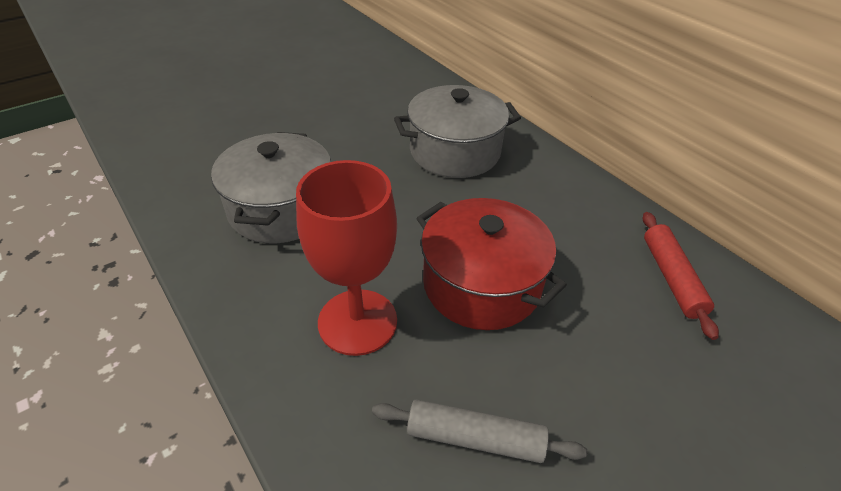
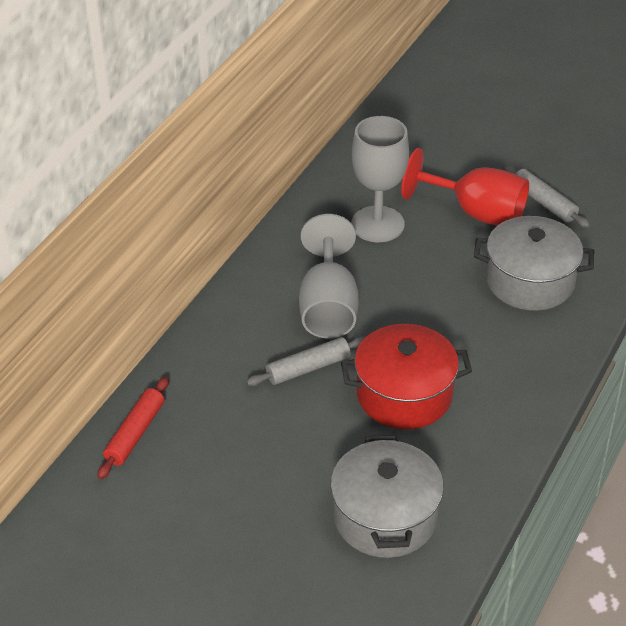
grey goblet: none = 0 -> [299,214,359,339] [351,116,409,242] = 2
grey rolling pin: [372,399,587,463] = 1 -> [246,336,365,386] [503,164,590,228] = 2

